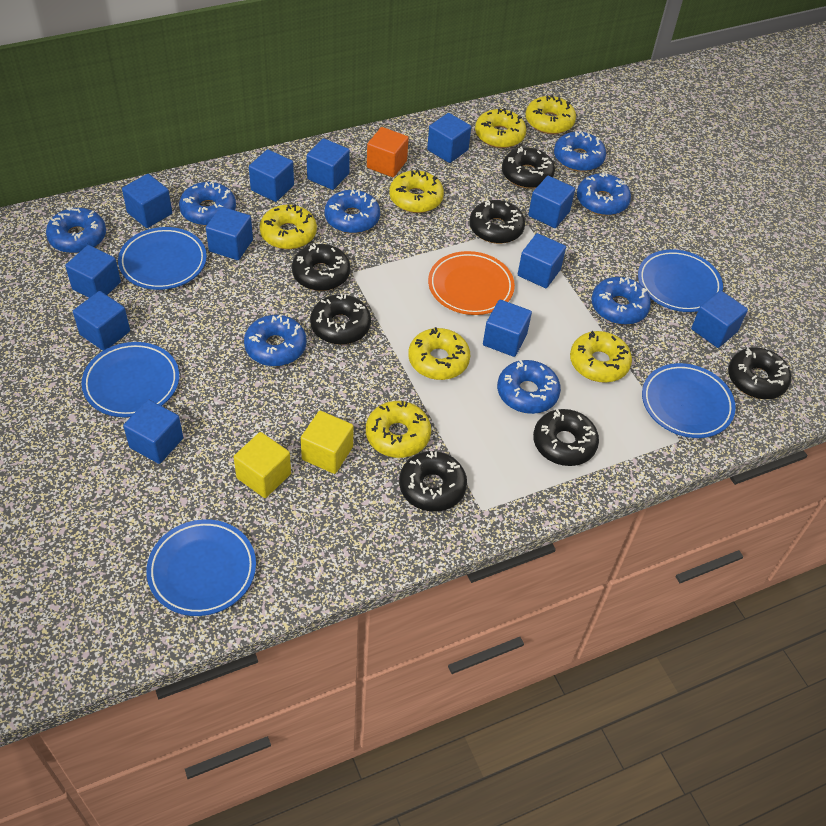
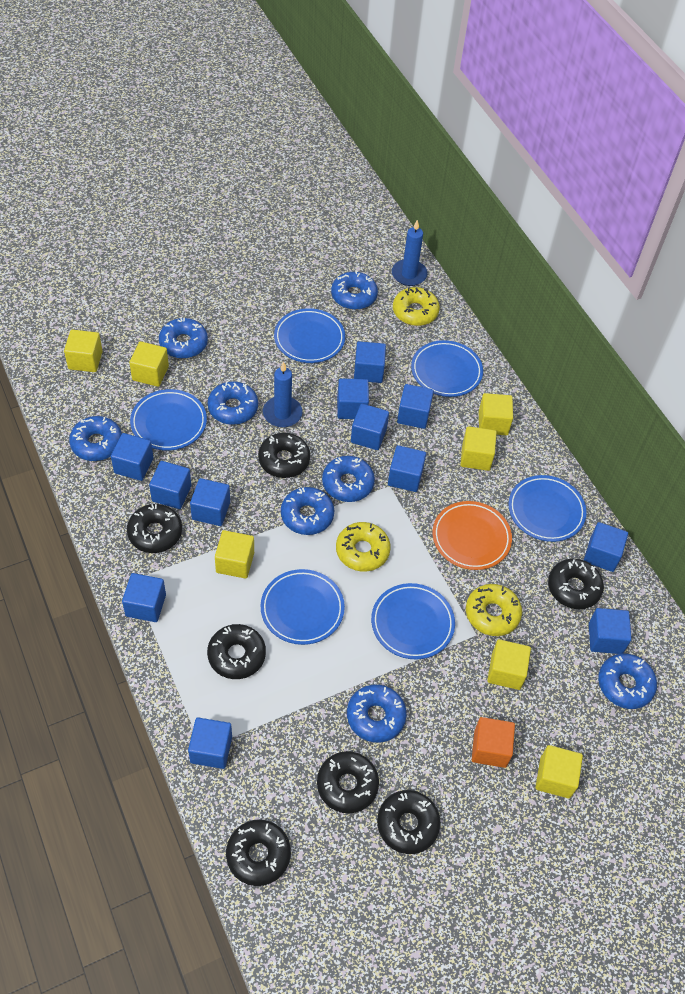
blue candle: none = 0 -> [263,362,302,427] [392,220,428,286] = 2
blue plate: [82,342,179,417] [118,227,207,290] [146,519,256,616] [638,250,723,312] [642,363,736,438] = 5 -> [130,389,207,451] [261,569,345,645] [274,308,345,363] [371,583,455,659] [411,340,483,397] [508,475,587,542] = 6
yellow cube: [234,432,291,498] [301,411,354,474] = 2 -> [64,330,103,372] [129,341,169,387] [215,530,254,579] [460,426,497,471] [479,393,513,435] [487,639,531,690] [536,745,583,798] = 7
yellow donut: [260,204,317,249] [366,401,431,458] [389,169,444,213] [408,327,470,380] [475,108,526,148] [526,95,576,134] [570,331,632,383] = 7 -> [336,522,391,571] [393,287,440,326] [466,584,522,636] = 3

